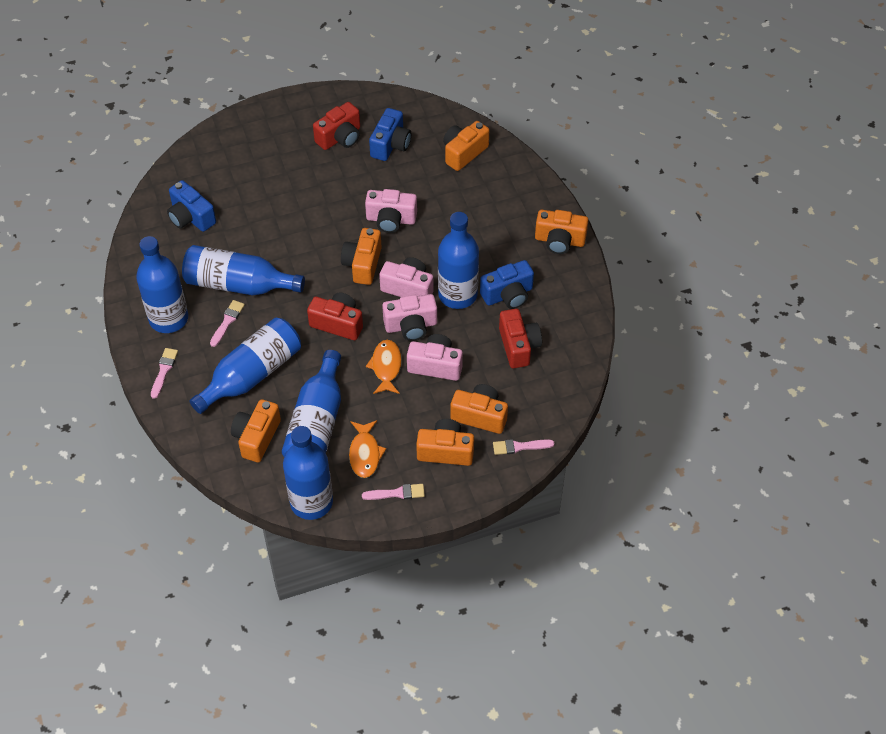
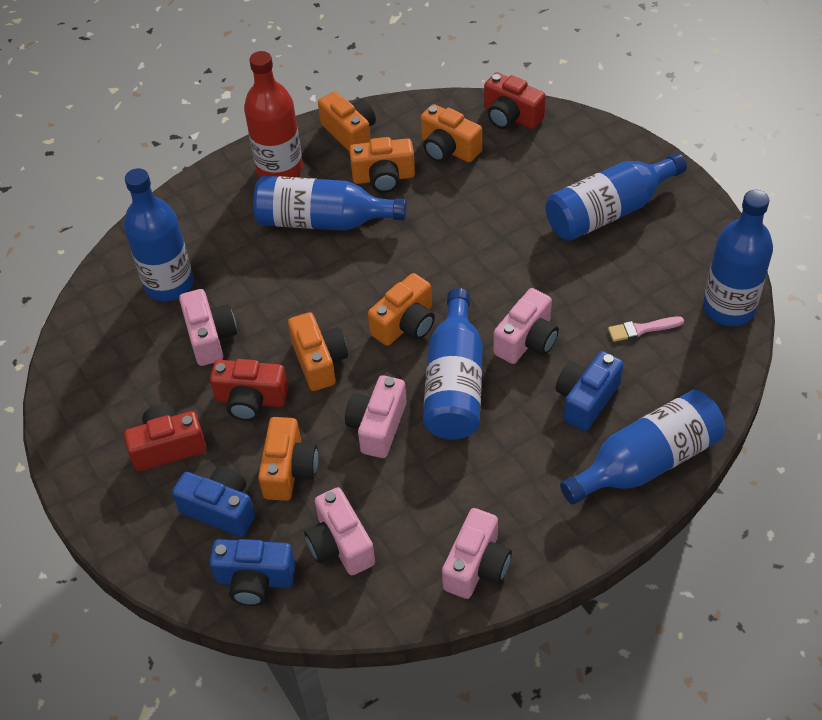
orange fish: [349,420,386,478] [366,340,402,394] = 2 -> none = 0
pink brush: [151,348,178,399] [210,300,245,347] [362,484,425,500] [493,439,555,455] = 4 -> [608,316,684,342] = 1
pink camera: [365,189,417,233] [379,257,433,297] [382,294,437,341] [407,334,463,381] = 4 -> [179,289,237,366] [304,487,375,575] [345,375,407,458] [442,508,512,599] [493,288,559,364] = 5
red bottle: none = 0 -> [244,51,303,178] = 1

